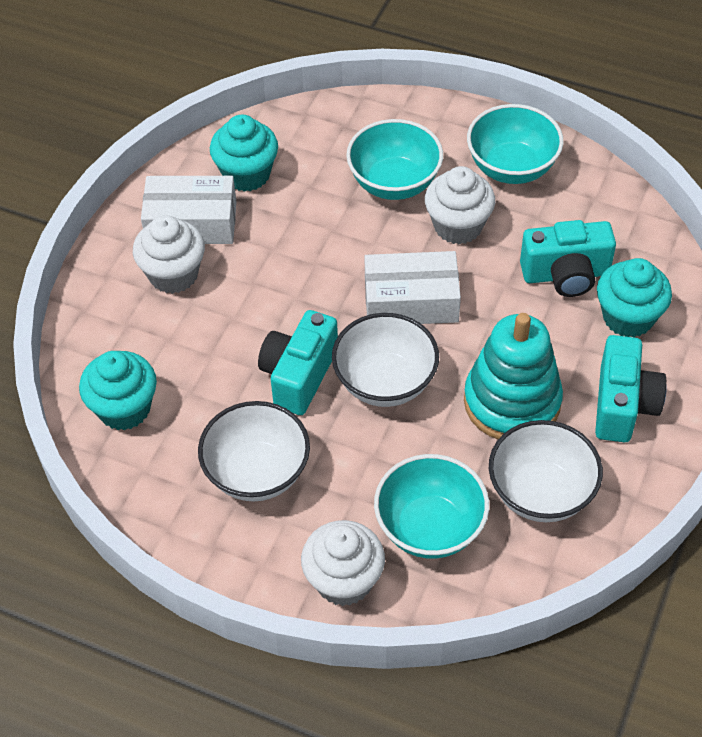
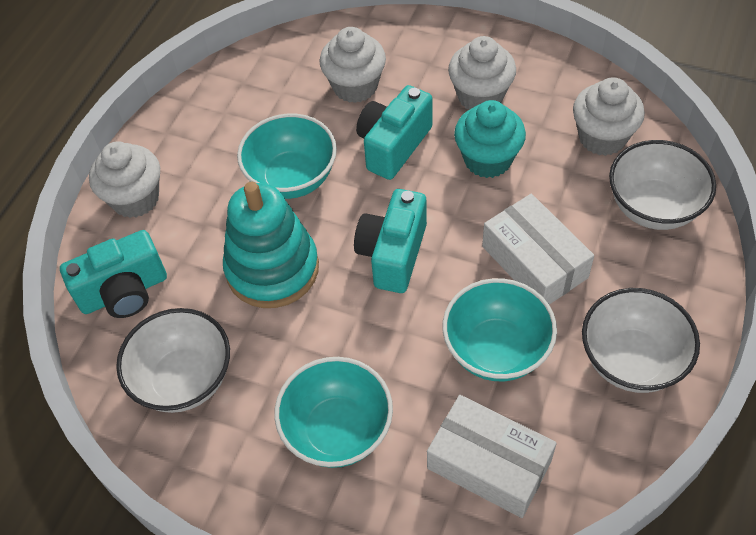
turquoise cupcake: [79,351,157,430] [210,114,278,192] [597,258,672,337] = 3 -> [454,100,526,178] = 1
white cupcake: [133,215,205,294] [301,520,385,606] [425,166,495,245] = 3 -> [89,141,160,218] [319,27,386,103] [448,36,516,110] [573,77,645,156] = 4

